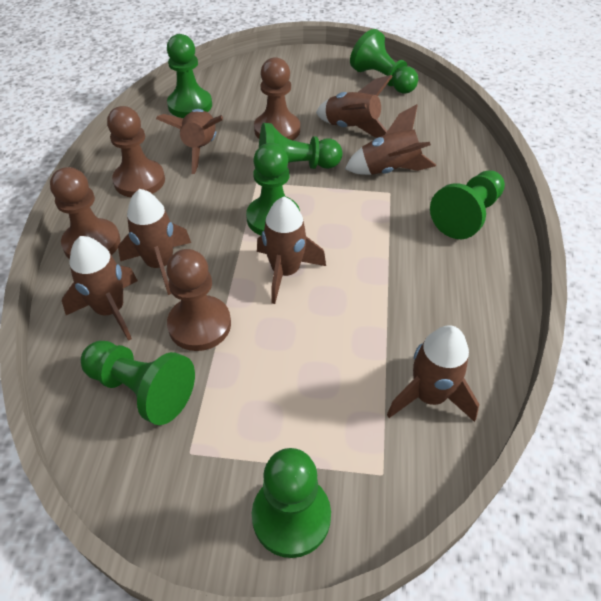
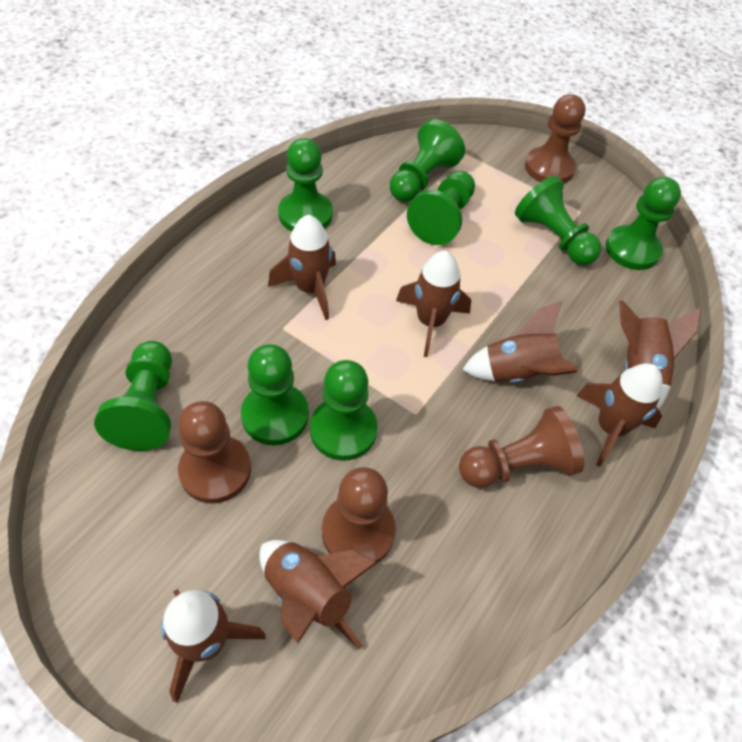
green pawn: [81,341,195,425] [167,34,212,118] [246,143,300,236] [252,448,331,558] [259,123,342,169] [350,29,418,94] [430,170,505,239] = 7 -> [94,341,172,451] [241,344,309,445] [278,138,333,231] [310,360,378,461] [390,119,465,202] [407,170,475,245] [515,176,601,265] [605,177,681,270] = 8

